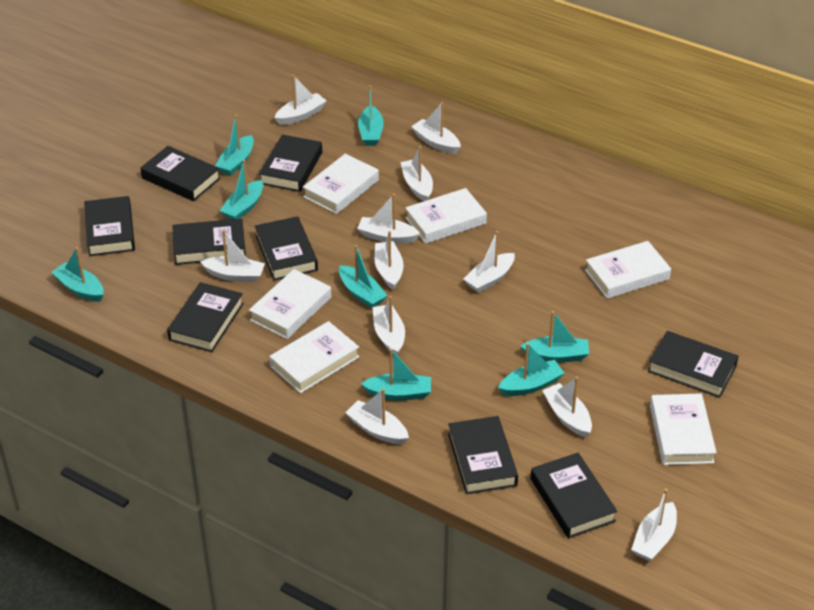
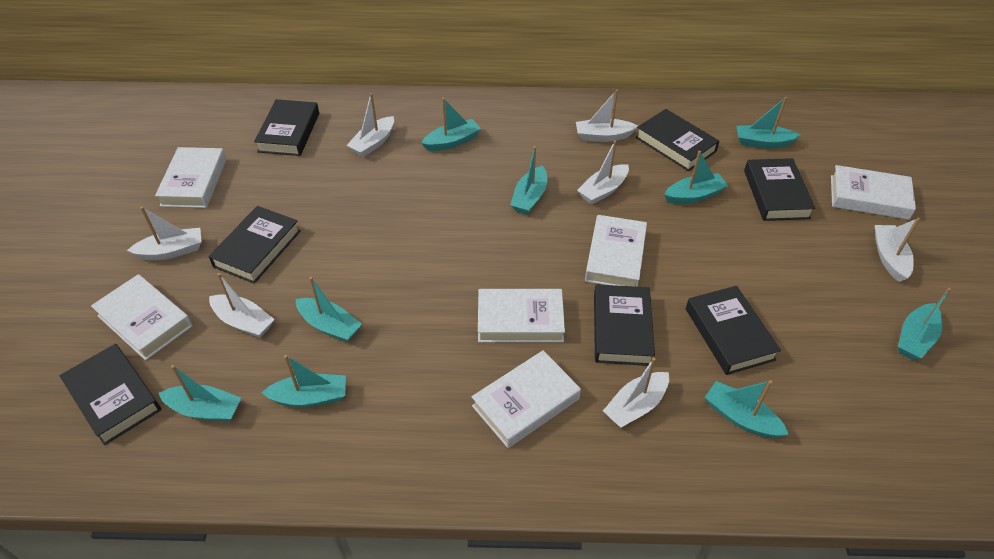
black book: [84,196,135,256] [140,146,221,201] [167,282,244,352] [172,219,246,265] [255,216,318,281] [259,135,322,192] [448,416,518,494] [531,453,617,538] [648,331,739,398] = 9 -> [59,344,161,445] [209,206,301,284] [254,99,319,156] [594,285,655,366] [635,109,720,171] [686,286,781,375] [744,158,815,221] = 7
turquoise boat: [52,247,104,302] [215,115,254,176] [220,160,263,219] [339,245,388,308] [358,85,384,146] [361,348,431,400] [498,343,564,396] [520,311,589,363] = 8 -> [158,365,241,422] [261,355,346,407] [296,277,362,342] [421,98,481,151] [511,146,547,214] [664,151,728,204] [705,380,789,438] [736,97,801,148] [898,288,951,360] = 9
white boat: [200,230,265,282] [275,75,326,125] [345,388,409,444] [357,194,421,244] [373,296,405,355] [375,231,404,290] [401,146,433,201] [411,102,461,154] [463,231,515,293] [542,377,592,437] [631,489,677,561] = 11 -> [127,207,202,260] [209,273,275,338] [346,93,394,157] [576,90,638,142] [577,140,629,204] [603,357,669,428] [875,218,920,282] = 7

